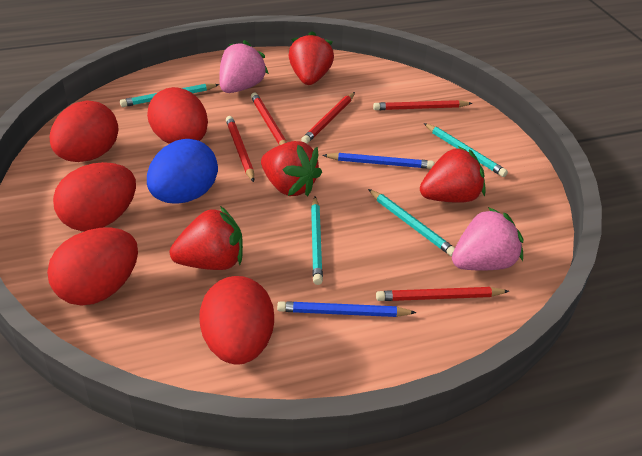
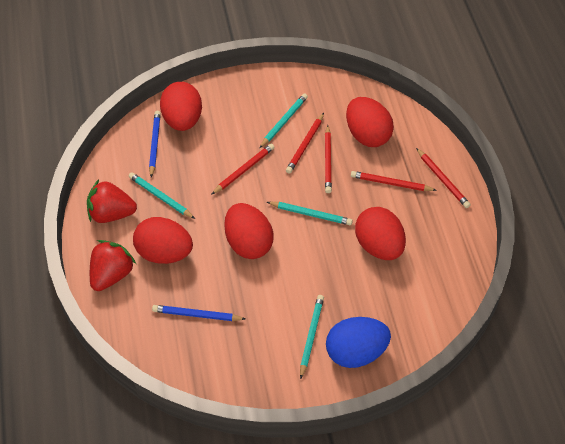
pink strawberry: [219,40,269,93] [452,207,523,271] = 2 -> none = 0
red strawberry: [170,206,243,270] [261,141,322,196] [288,31,334,85] [420,146,486,203] = 4 -> [87,179,137,223] [90,240,136,291] = 2

